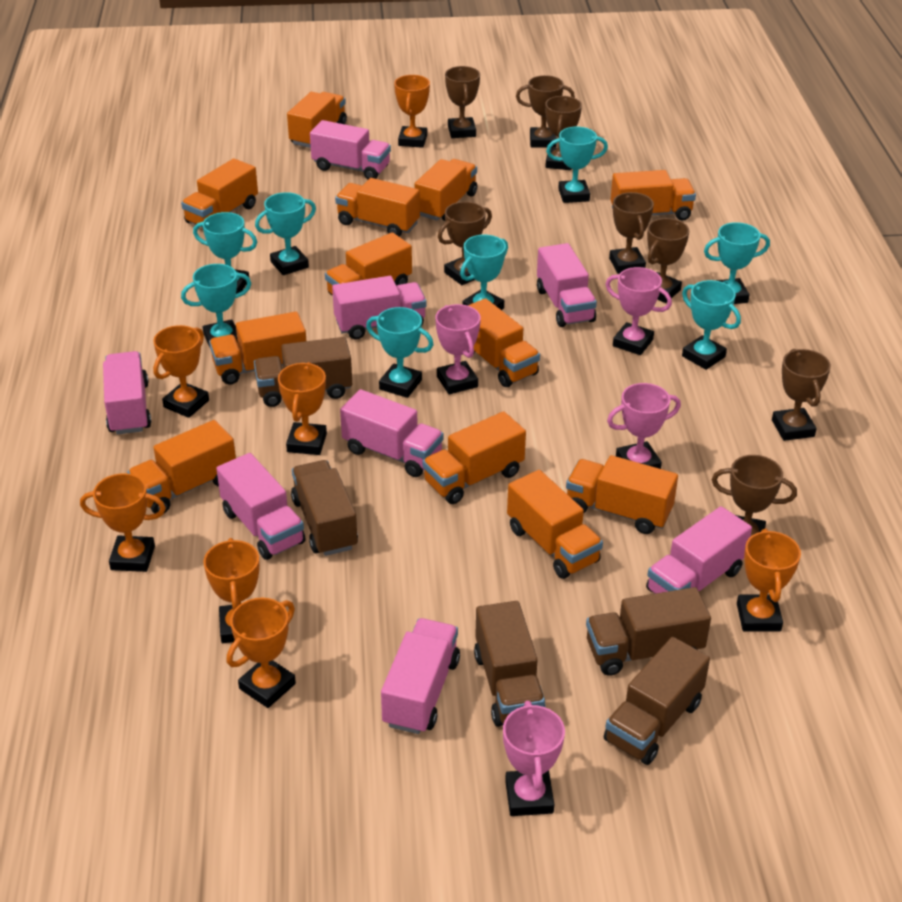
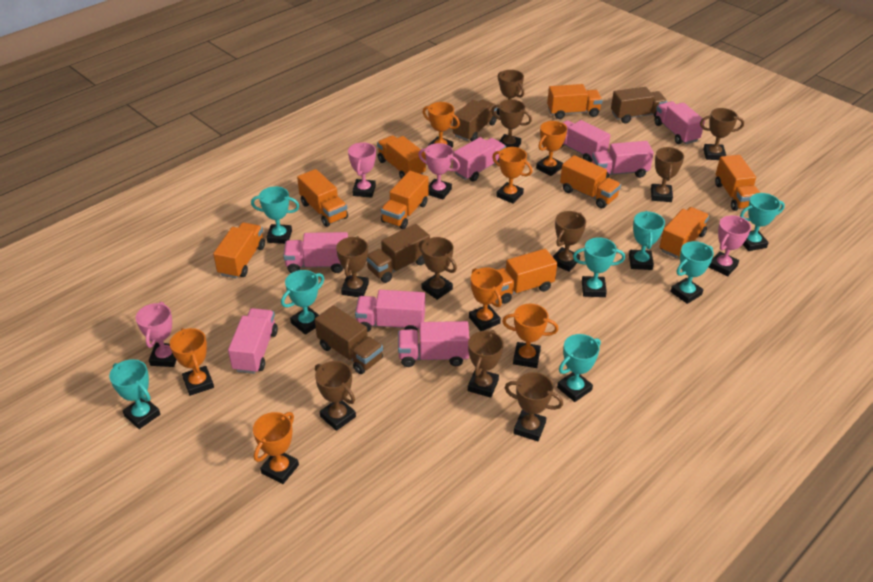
brown trophy: [438,202,492,285] [445,66,480,138] [516,75,575,148] [545,96,582,170] [609,192,654,274] [647,218,689,303] [712,455,797,537] [772,349,831,441] = 8 -> [315,361,356,431] [336,236,369,297] [419,237,457,300] [468,330,504,398] [491,99,532,147] [496,70,524,115] [505,372,563,441] [553,211,586,272] [651,147,684,202] [700,108,744,160] = 10
brown truck: [254,337,352,407] [291,460,358,556] [474,601,546,727] [586,587,711,676] [604,637,710,765] = 5 -> [315,305,383,374] [367,224,430,283] [453,100,497,141] [611,87,667,123] = 4
orange truck: [127,420,236,514] [181,158,258,228] [209,312,306,384] [287,92,347,148] [325,232,412,295] [335,178,420,237] [414,159,477,221] [423,411,526,504] [468,298,540,387] [507,470,603,579] [566,455,678,534] [611,170,696,220] = 12 -> [213,222,265,279] [297,169,348,227] [377,135,426,179] [381,171,429,229] [498,249,557,304] [547,84,602,119] [560,155,621,208] [659,207,709,258] [715,155,760,211] = 9

